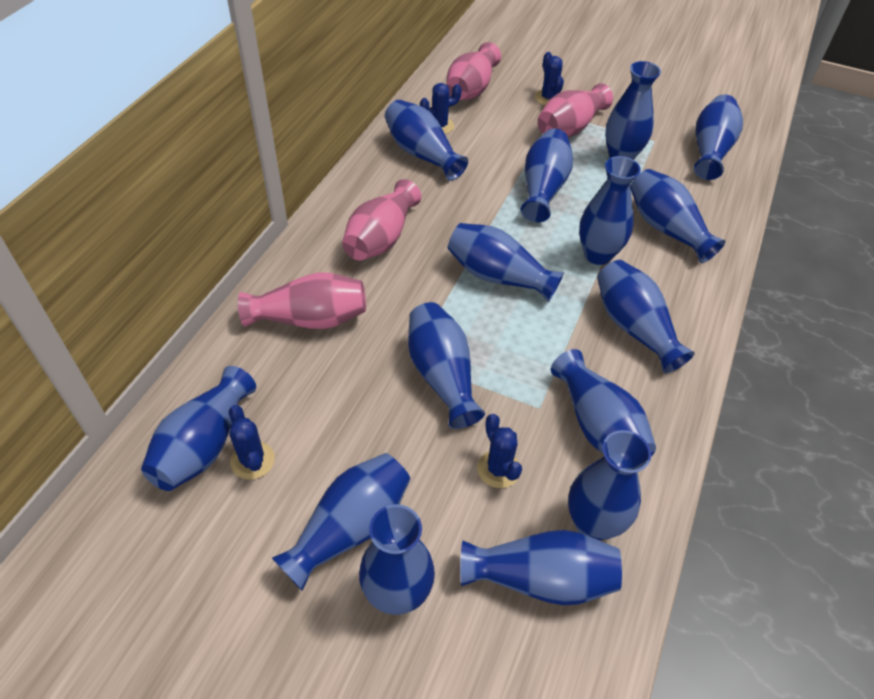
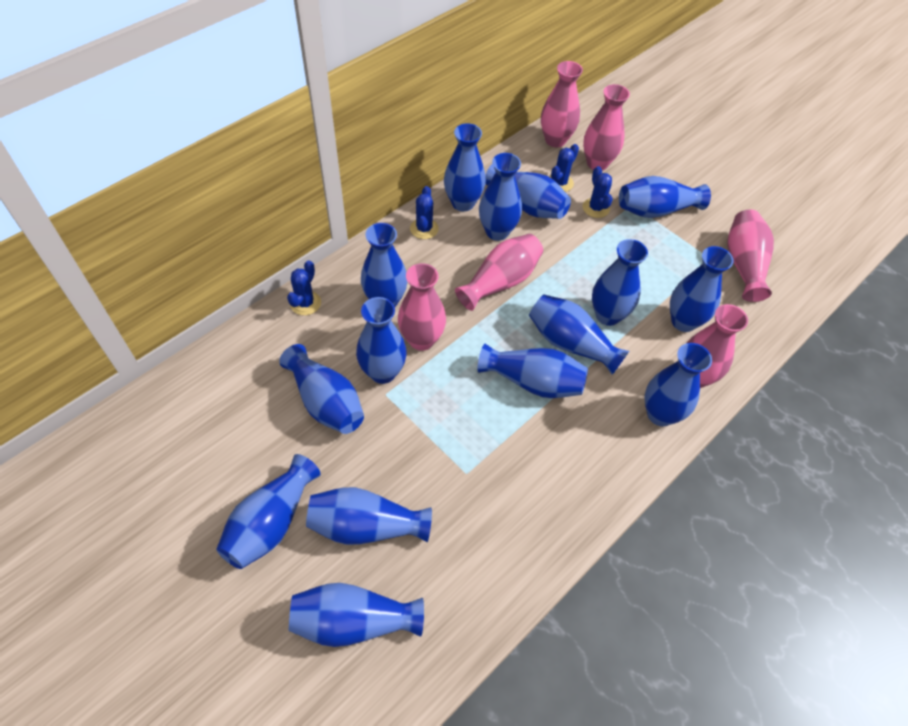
pink vase: [238,273,366,329] [342,179,421,260] [446,42,501,100] [537,83,613,137] = 4 -> [398,263,446,351] [455,234,543,311] [541,61,583,147] [583,84,630,170] [687,304,748,388] [727,209,774,302] = 6

